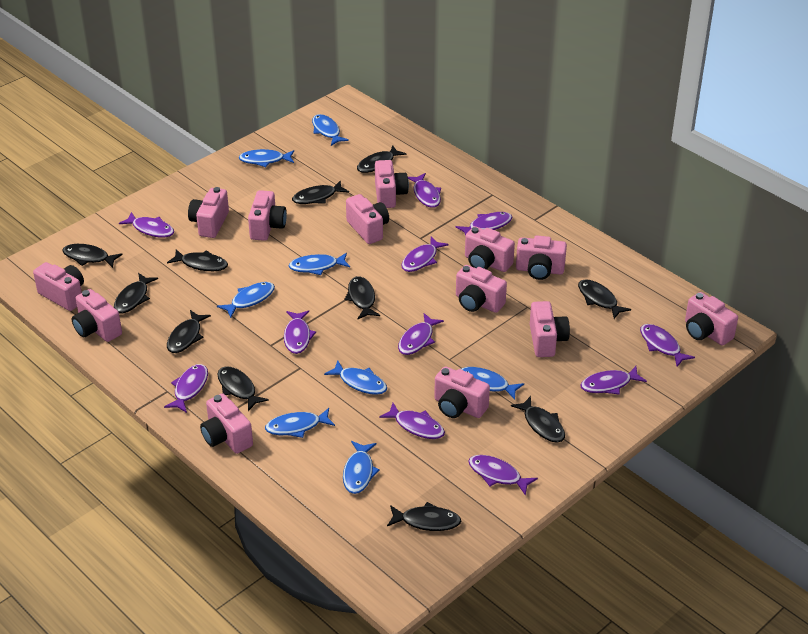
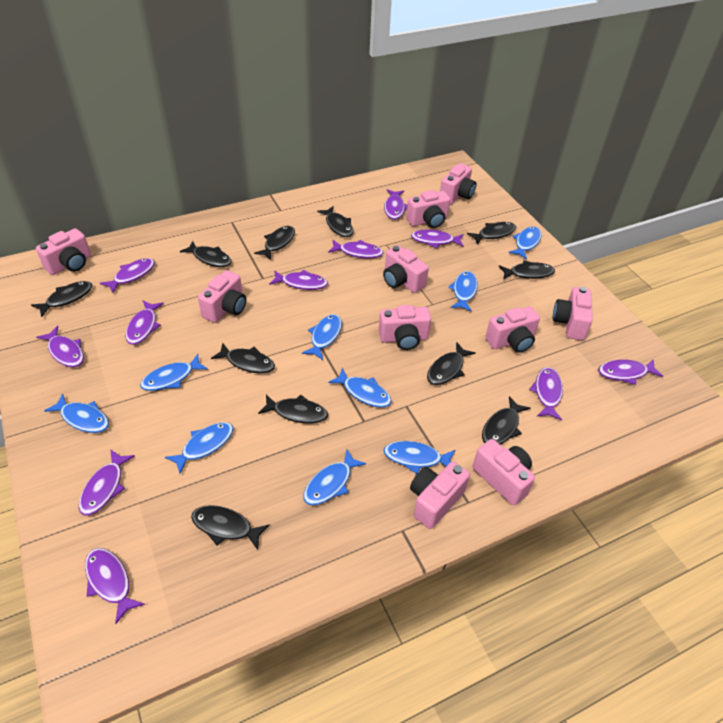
blue fish: [217,282,275,318] [239,149,294,167] [265,408,335,438] [289,253,350,275] [312,114,349,146] [324,361,387,395] [343,441,380,494] [461,367,524,400] = 8 -> [44,393,109,433] [140,354,208,391] [165,422,233,474] [302,314,342,360] [303,449,366,505] [328,368,392,408] [384,441,455,474] [448,271,478,312] [508,226,542,260] = 9
pink camera: [33,262,84,311] [72,289,122,342] [188,187,229,238] [200,393,253,454] [248,190,287,241] [346,194,389,244] [375,160,409,208] [434,366,490,418] [456,265,507,313] [465,226,515,272] [516,236,567,280] [530,301,570,357] [685,292,738,346] = 13 -> [36,228,91,275] [198,270,246,323] [379,305,431,350] [383,245,429,293] [406,190,450,228] [410,461,470,529] [440,163,477,204] [473,439,535,506] [485,306,540,353] [553,287,593,340] = 10

